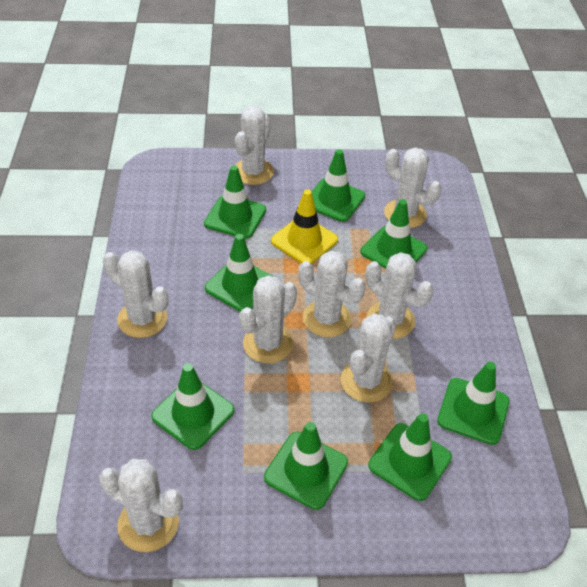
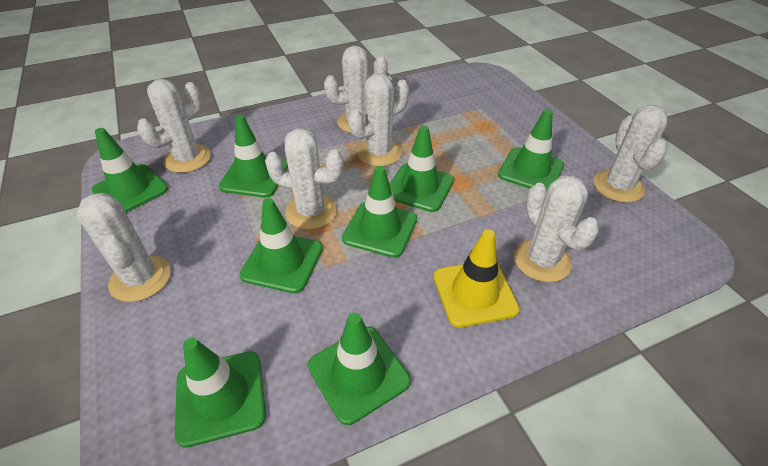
white cactus: [99,459,183,552] [103,250,169,338] [235,106,274,185] [239,275,297,364] [299,251,366,337] [341,314,396,402] [366,252,434,339] [384,147,441,228] = 8 -> [77,193,171,302] [137,79,211,173] [265,128,344,230] [324,46,388,133] [348,73,409,166] [514,175,600,282] [593,105,667,203] = 7

